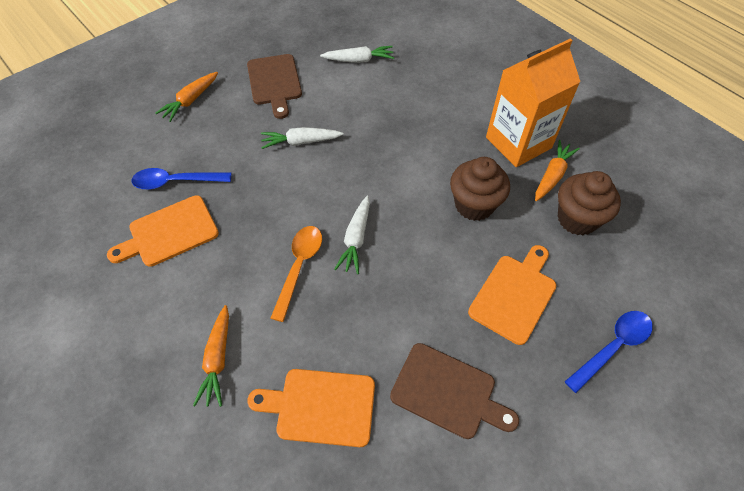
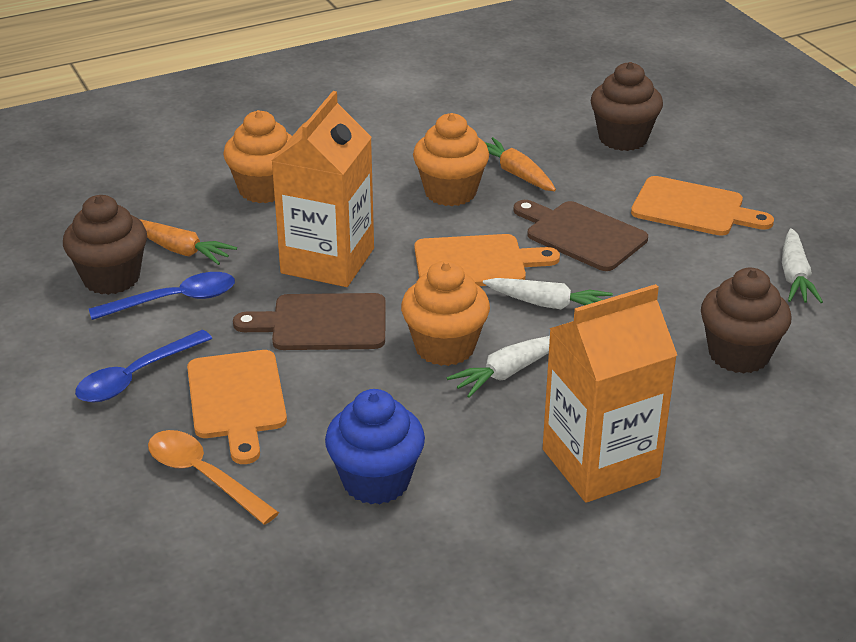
blue cupcake: none = 0 -> [325,389,425,504] = 1
brown cupcake: [450,157,510,221] [558,171,621,236] = 2 -> [63,195,147,295] [591,62,663,151] [701,268,792,374] = 3
orange carrot: [156,72,218,122] [193,305,229,407] [535,140,580,201] = 3 -> [139,219,237,265] [485,137,556,191] = 2
orange carton: [486,38,580,167] = 1 -> [271,91,374,287] [543,284,677,503] = 2
orange cupcake: none = 0 -> [223,110,292,203] [401,261,490,366] [413,113,489,206] = 3

